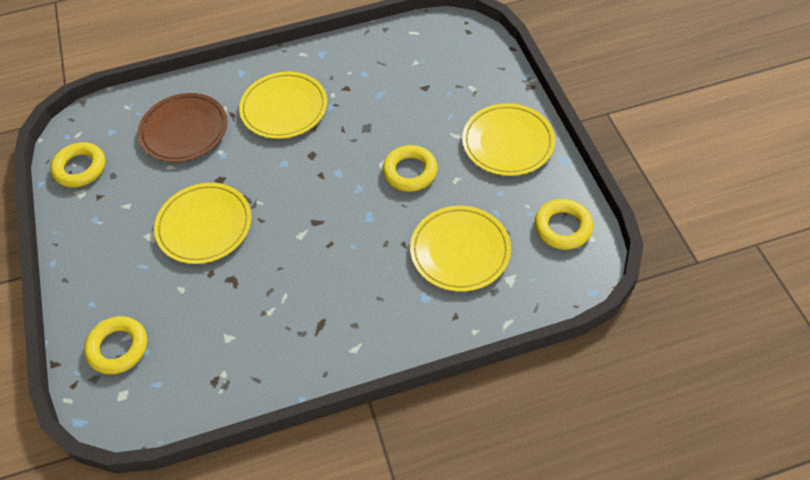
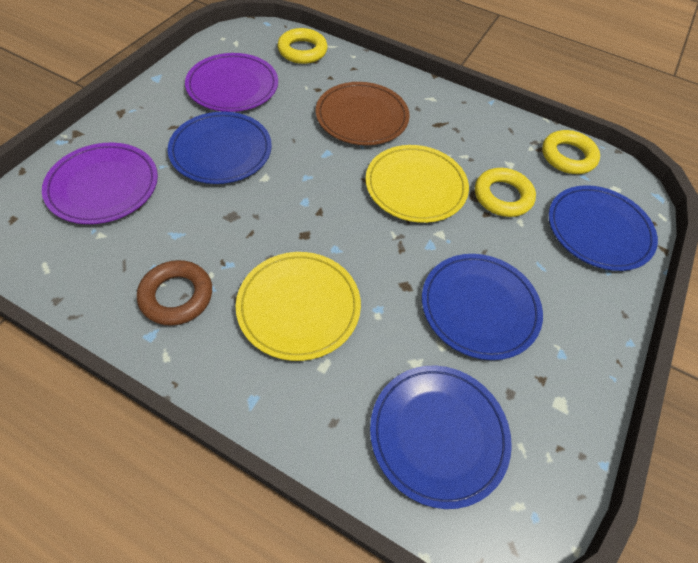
blue plate: none = 0 -> [167,111,272,184] [370,366,512,509] [422,254,543,360] [548,185,658,271] = 4
brown ring: none = 0 -> [137,260,212,326] = 1
purple plate: none = 0 -> [42,143,158,224] [185,53,278,112] = 2
yellow plate: [154,183,251,264] [239,72,327,139] [410,206,511,292] [462,103,555,176] = 4 -> [236,252,361,361] [365,145,469,223] = 2
yellow ring: [50,142,105,188] [84,316,147,374] [382,145,438,192] [534,199,594,250] = 4 -> [277,28,327,64] [475,168,536,217] [542,130,600,174] = 3

